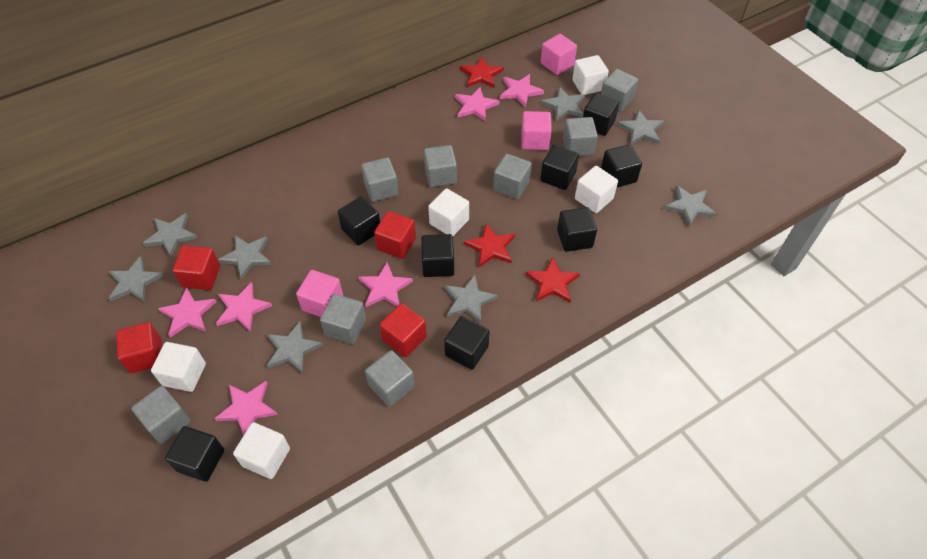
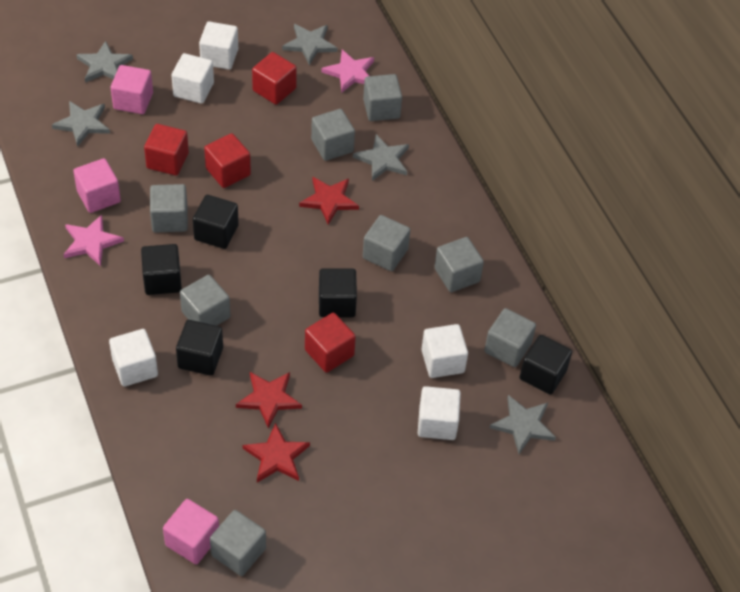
black cube: [165,426,224,482] [338,196,380,245] [421,234,454,277] [444,316,490,370] [540,145,579,190] [557,207,597,252] [583,93,619,136] [601,144,642,187] = 8 -> [141,244,182,295] [176,320,223,376] [193,195,239,249] [319,268,357,317] [520,335,572,394] = 5
grey star: [108,256,164,302] [143,213,198,257] [218,236,272,280] [266,321,323,374] [444,275,498,323] [541,87,585,121] [617,110,664,145] [664,185,717,226] = 8 -> [52,101,110,147] [76,41,133,83] [282,24,337,65] [353,134,409,181] [490,395,556,454] = 5
pink star: [158,287,216,338] [214,381,278,435] [216,282,272,332] [358,262,413,307] [455,87,499,121] [500,74,544,107] = 6 -> [63,215,124,266] [321,50,374,92] = 2

